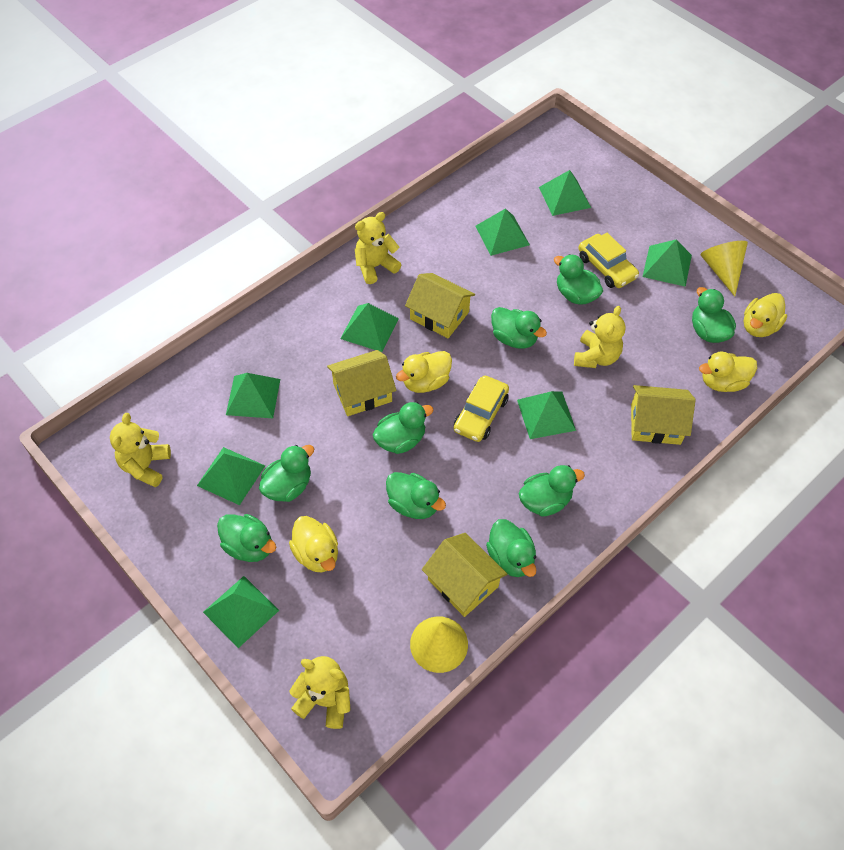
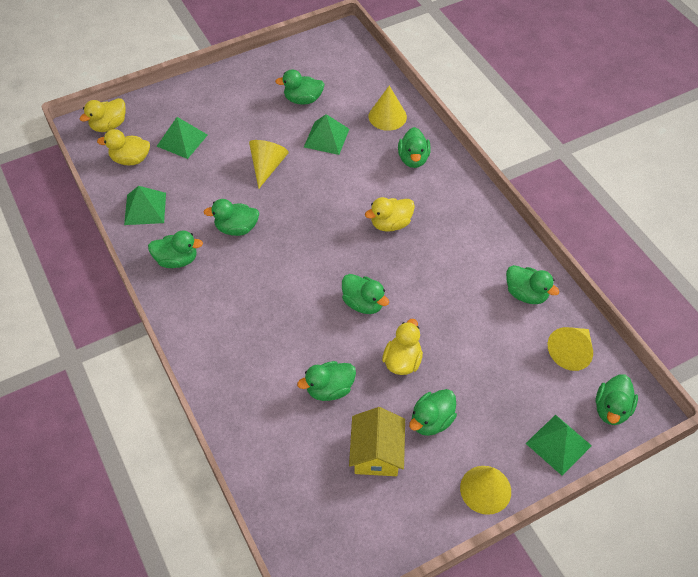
green pyramid: [197,447,265,505] [203,576,279,648] [226,373,280,418] [340,303,399,352] [475,208,530,256] [517,391,576,439] [539,170,591,216] [642,240,692,287] = 8 -> [124,186,166,225] [157,117,207,159] [304,114,349,155] [525,415,592,475] = 4
yellow car: [454,376,509,442] [578,233,639,288] = 2 -> none = 0
yellow cone: [410,616,468,673] [700,241,748,296] = 2 -> [249,140,289,189] [369,86,407,131] [460,466,511,515] [548,327,593,371] = 4
yellow house: [327,350,396,416] [405,273,475,338] [422,533,507,617] [631,385,696,445] = 4 -> [349,407,405,476] = 1
yellow teddy bear: [110,413,171,487] [289,656,351,729] [355,212,402,284] [574,306,626,368] = 4 -> none = 0

